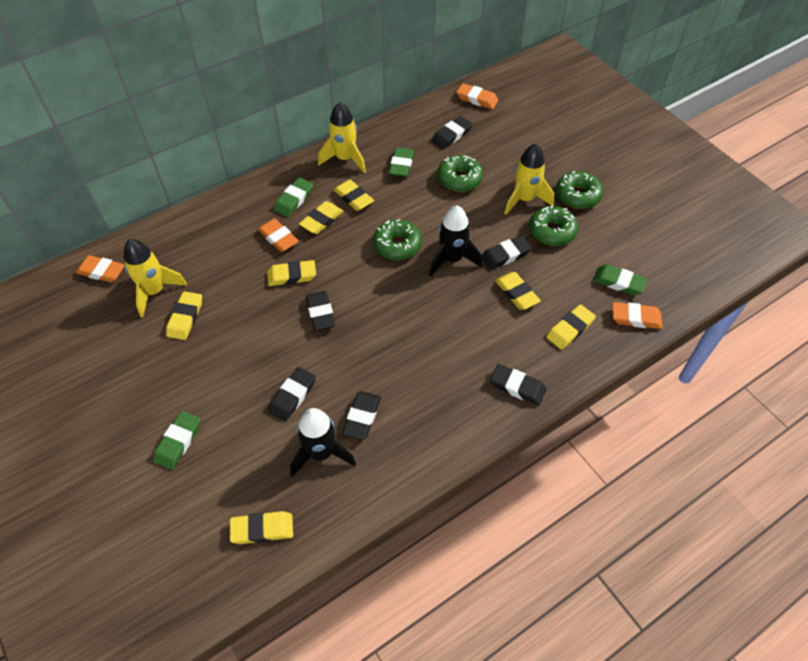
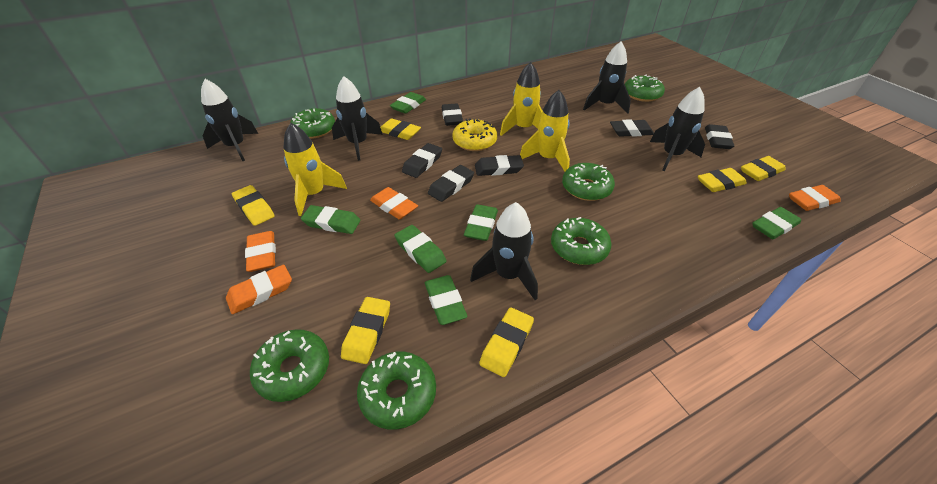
black rocket: [290,408,356,477] [429,206,482,276] = 2 -> [201,79,258,161] [332,76,383,161] [470,202,538,300] [583,42,631,114] [650,87,705,171] = 5
green donut: [373,219,422,260] [437,155,483,192] [529,205,578,246] [556,171,603,209] = 4 -> [250,329,329,402] [290,108,335,139] [357,352,436,430] [551,217,611,265] [562,163,615,201] [625,75,665,102] = 6
green eraser: [153,411,201,470] [274,177,313,217] [389,147,414,177] [593,264,648,295] = 4 -> [301,205,361,234] [390,92,426,114] [394,225,447,273] [425,275,467,325] [464,204,498,241] [752,207,801,239] = 6
yellow donut: none = 0 -> [452,118,497,151] = 1
yellow eraser: [166,291,202,340] [230,511,293,544] [267,260,316,286] [299,201,343,234] [333,180,374,211] [495,272,541,310] [546,304,596,350] = 7 -> [232,185,275,226] [341,297,390,364] [380,119,421,140] [479,308,534,377] [698,168,747,192] [741,156,785,181] = 6

